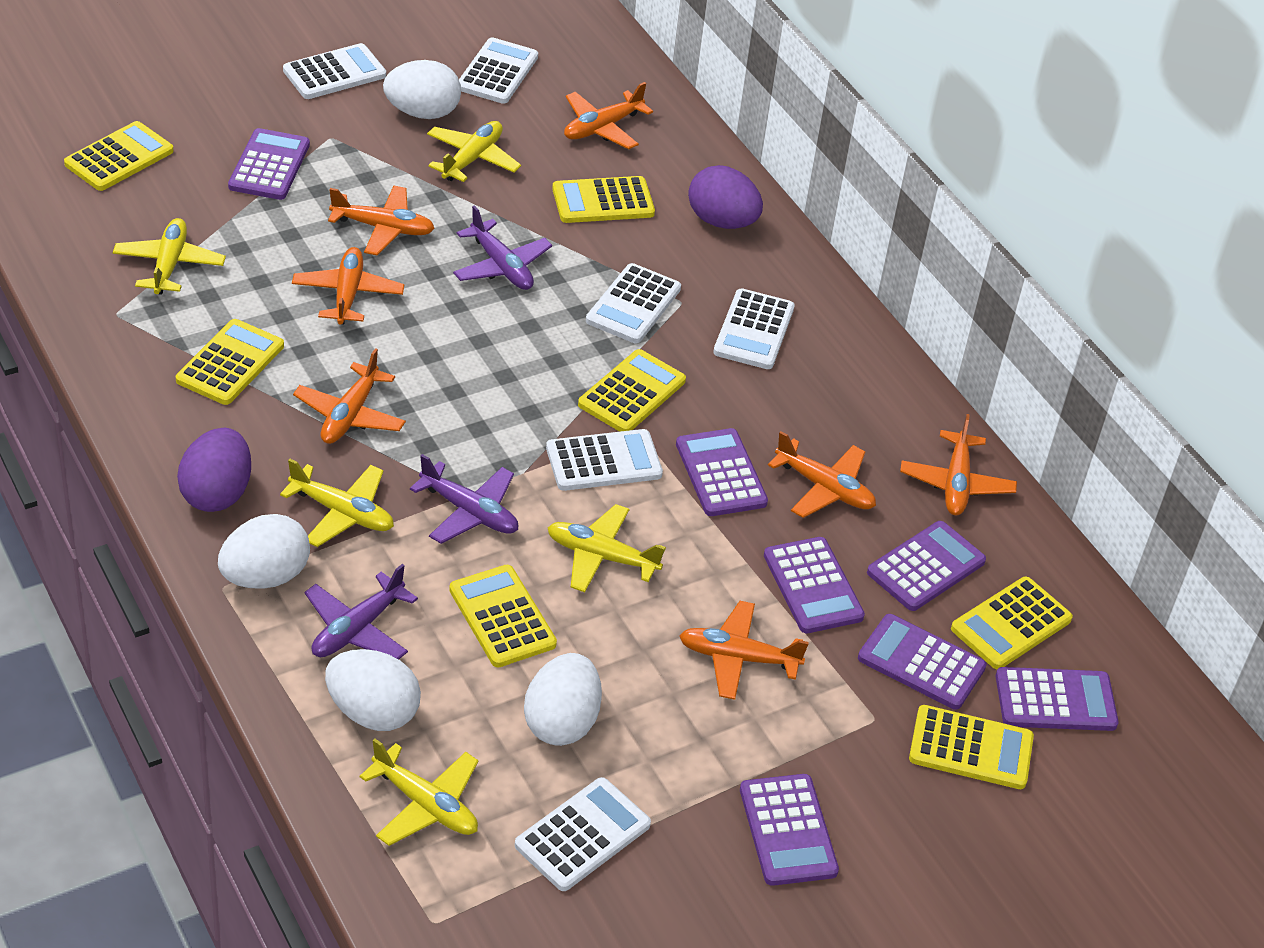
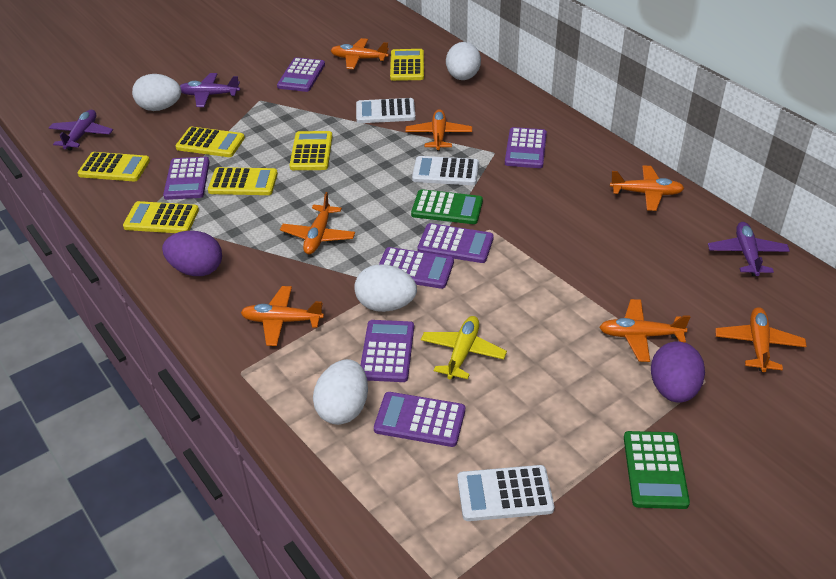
green calculator: none = 0 -> [411,189,483,224] [624,431,690,509] = 2
white calculator: [283,43,386,99] [459,37,538,104] [515,777,651,891] [546,429,663,491] [586,263,681,343] [713,288,795,369] = 6 -> [356,98,416,123] [412,156,479,185] [457,465,554,521] = 3
yellow calculator: [64,121,174,191] [176,319,284,405] [449,565,557,667] [552,176,655,223] [578,349,686,432] [909,705,1034,789] [951,577,1073,669] = 7 -> [78,152,150,181] [123,201,199,233] [175,127,245,157] [208,167,278,195] [289,131,332,170] [390,49,424,81] = 6
yellow plane: [113,218,226,295] [280,459,394,547] [359,739,478,846] [427,121,521,182] [547,504,666,592] = 5 -> [421,316,507,379] = 1

